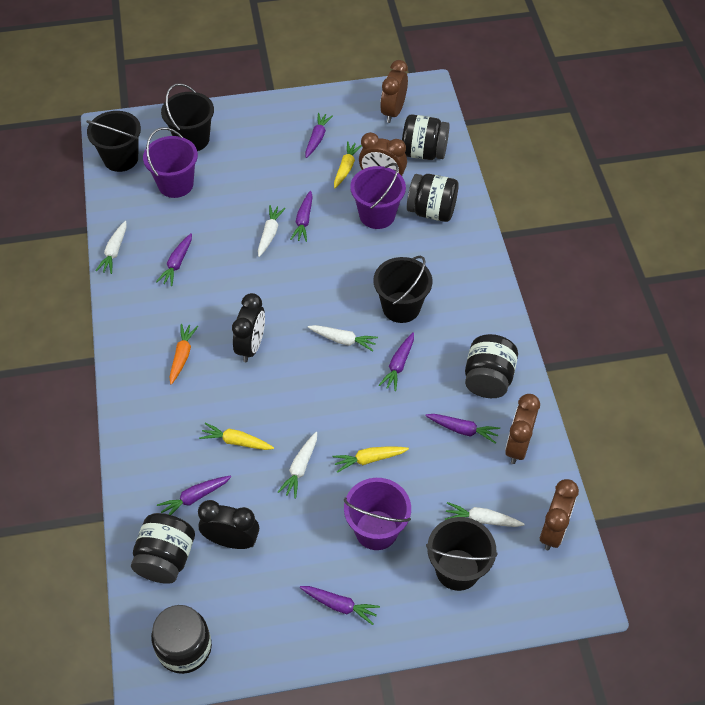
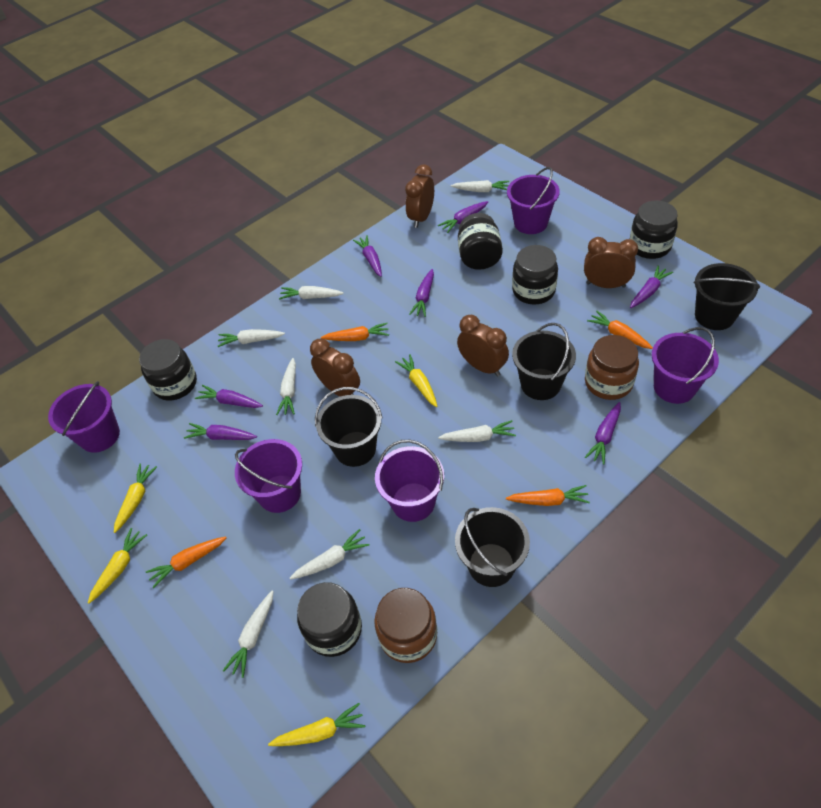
black clock: [198,500,259,549] [232,293,265,362] = 2 -> none = 0
brown jar: none = 0 -> [374,588,437,663] [585,335,639,400] = 2
orange carrot: [169,324,198,384] = 1 -> [146,537,226,588] [321,323,389,341] [506,485,590,506] [587,311,653,349] = 4
purple bucket: [143,127,198,198] [344,478,411,550] [350,163,406,229] = 3 -> [48,381,120,453] [235,439,302,513] [375,440,444,522] [507,167,560,234] [652,327,719,404] = 5
white carrot: [95,221,127,274] [258,205,286,257] [278,432,317,499] [308,325,378,351] [445,502,525,527] = 5 -> [218,329,285,347] [223,591,273,678] [276,358,296,415] [279,286,344,300] [290,529,369,580] [438,420,516,442] [451,180,509,192] = 7
yellow carrot: [199,423,274,450] [332,447,409,473] [334,141,362,188] = 3 -> [88,528,147,604] [114,464,157,533] [268,703,365,746] [395,354,437,407] = 4

